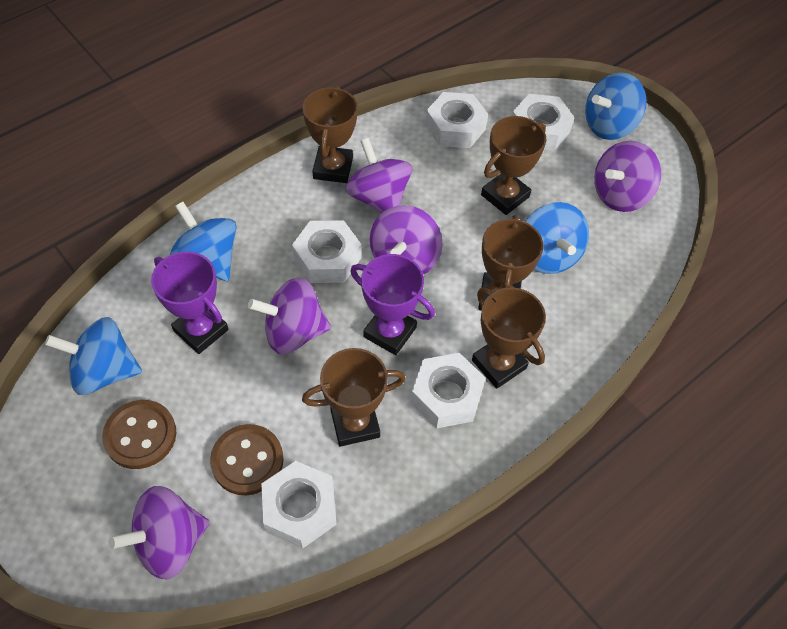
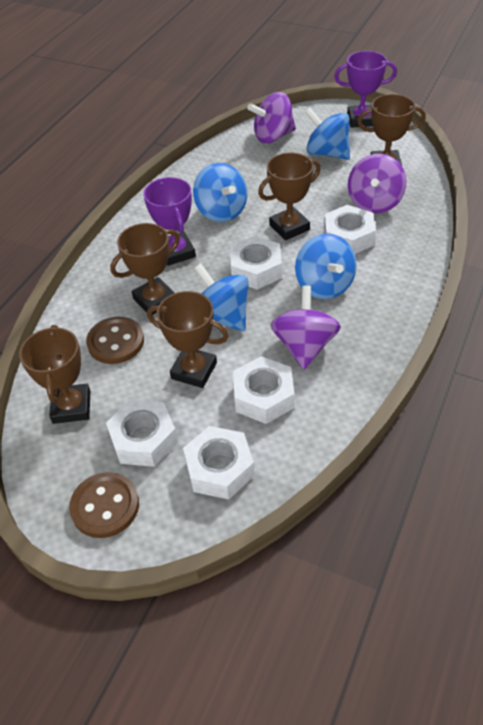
purple spinning top: [109,486,210,580] [248,278,331,354] [345,138,412,213] [370,205,443,275] [594,141,661,212] = 5 -> [247,92,296,143] [270,285,341,369] [348,154,407,213] = 3

